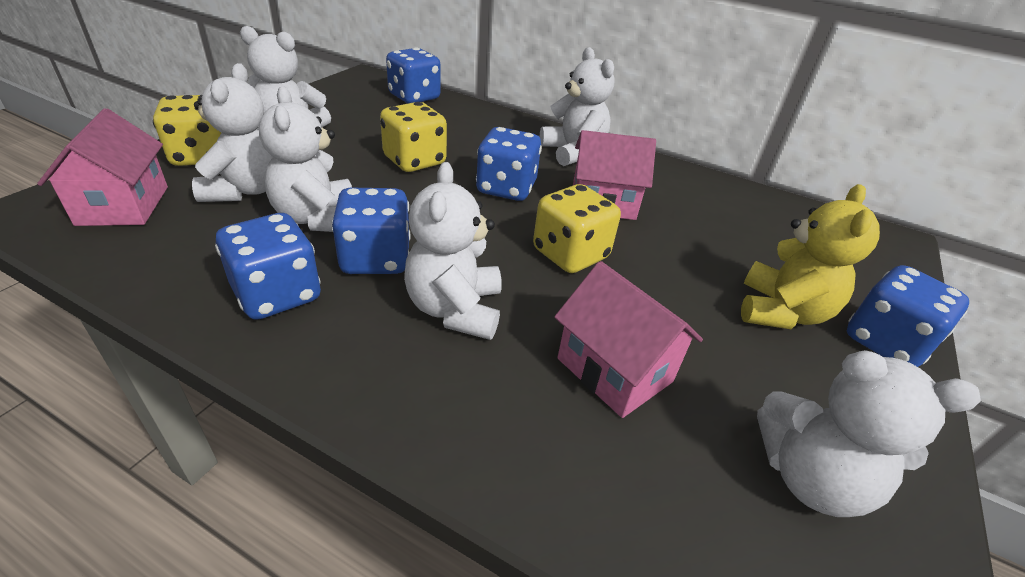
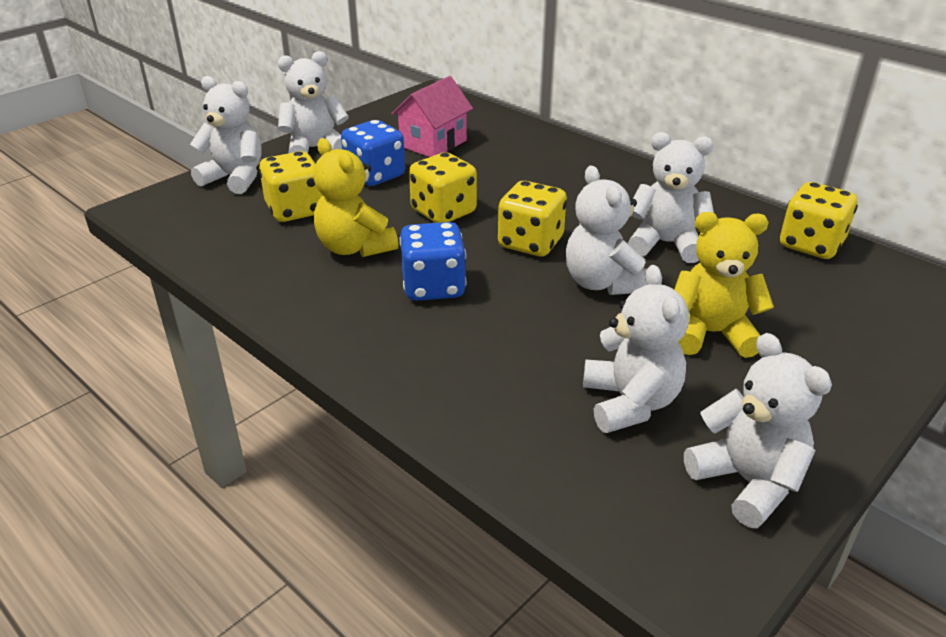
blue dice: [215,213,321,320] [331,188,411,274] [386,48,441,103] [476,127,542,201] [847,265,969,367] = 5 -> [341,120,405,186] [399,222,466,301] = 2
pink house: [37,108,168,226] [554,261,703,418] [573,130,656,220] = 3 -> [391,76,473,157] = 1
yellow dice: [153,95,222,166] [380,102,447,172] [533,184,621,273] = 3 -> [259,151,322,222] [409,152,477,223] [498,181,567,256] [780,182,858,259] = 4
yellow teddy bear: [741,184,880,329] = 1 -> [314,138,399,257] [674,212,774,358] = 2

